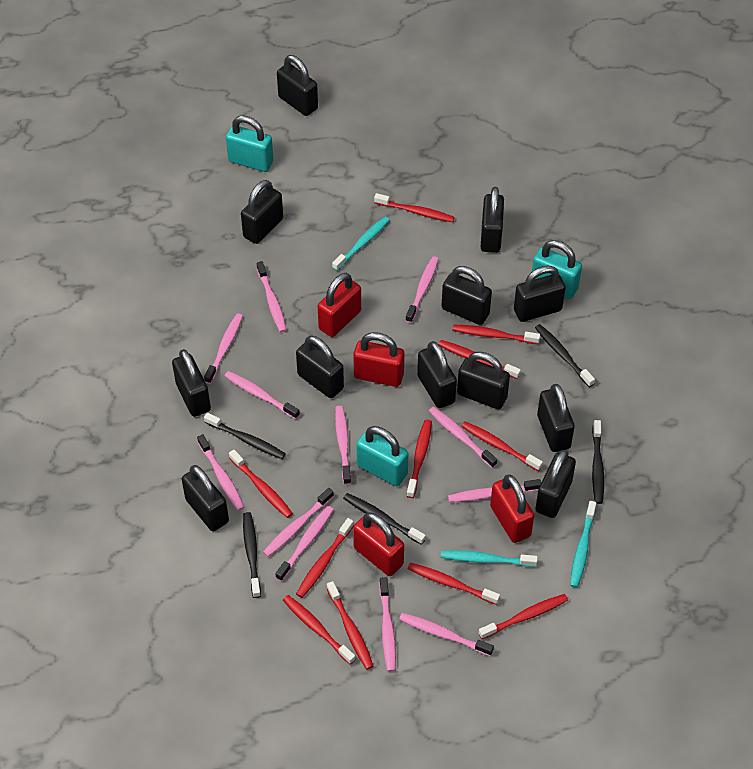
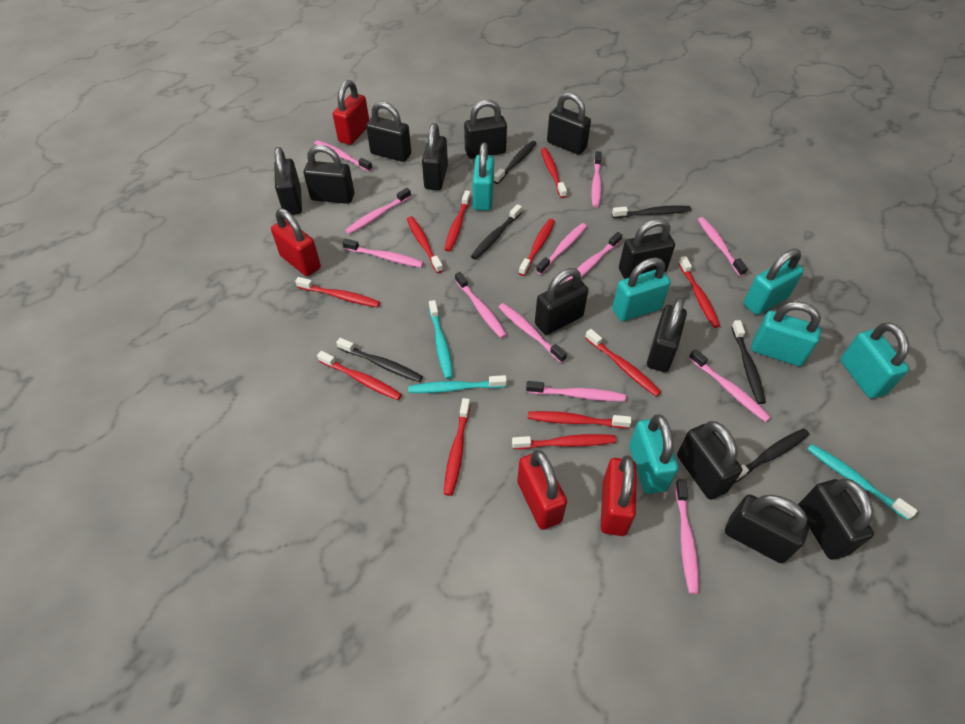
black toothbrush: [204,413,286,459] [243,512,261,598] [343,493,426,545] [535,324,595,387] [592,420,604,504] = 5 -> [336,338,423,382] [471,204,522,259] [494,141,537,184] [612,205,691,218] [731,320,766,404] [735,428,809,483] = 6
turquoise padlock: [226,115,274,172] [356,426,408,486] [532,240,582,299] = 3 -> [473,143,494,211] [612,258,671,321] [629,414,678,494] [744,248,804,315] [751,301,821,366] [840,322,909,399] = 6

